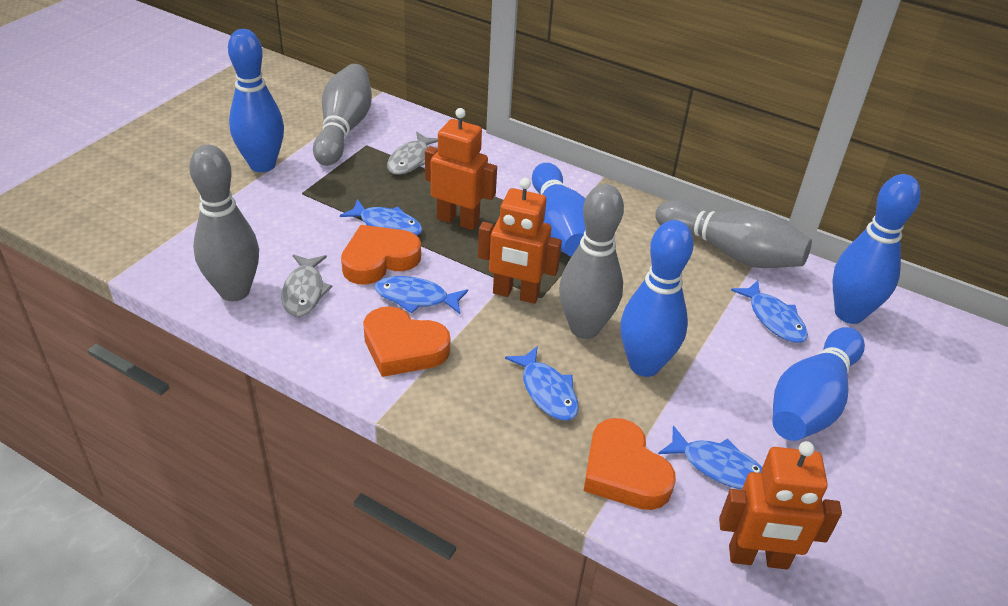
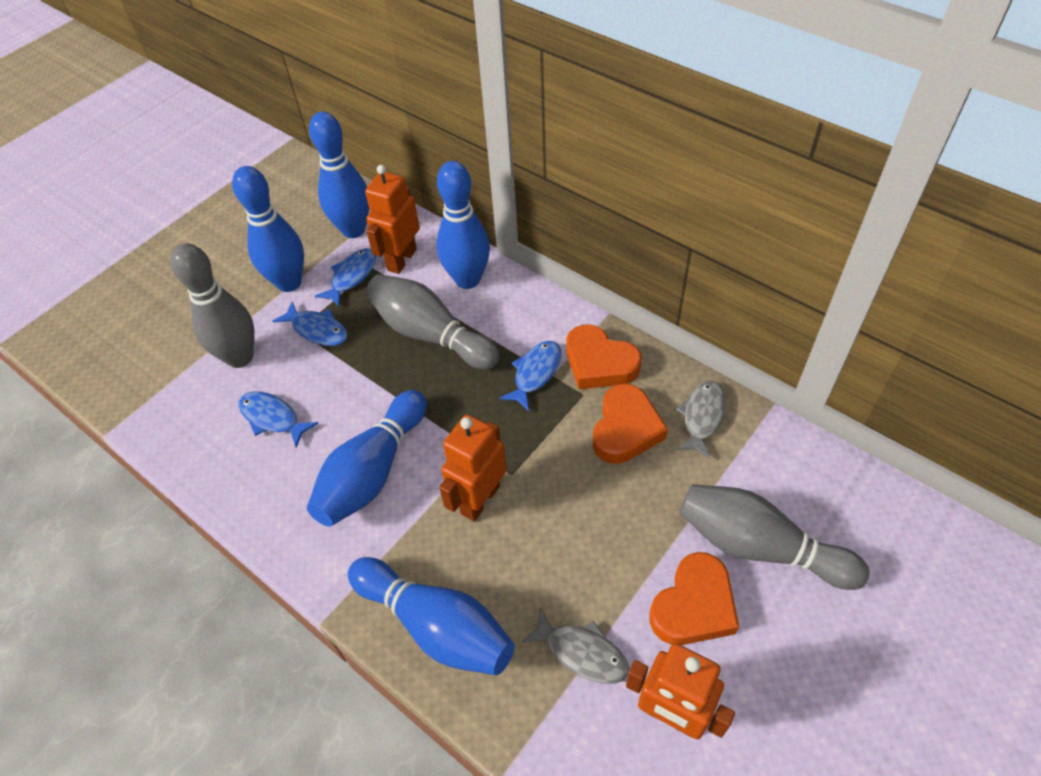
blue fish: [340,199,423,236] [375,276,468,314] [505,346,579,421] [658,425,762,489] [731,281,808,343] = 5 -> [239,391,319,447] [273,302,348,346] [315,248,377,306] [499,341,561,411] = 4
grey bowling pin: [189,145,259,301] [313,64,372,166] [559,184,624,339] [655,200,812,268] = 4 -> [170,243,255,368] [366,274,500,370] [680,484,870,590] = 3

